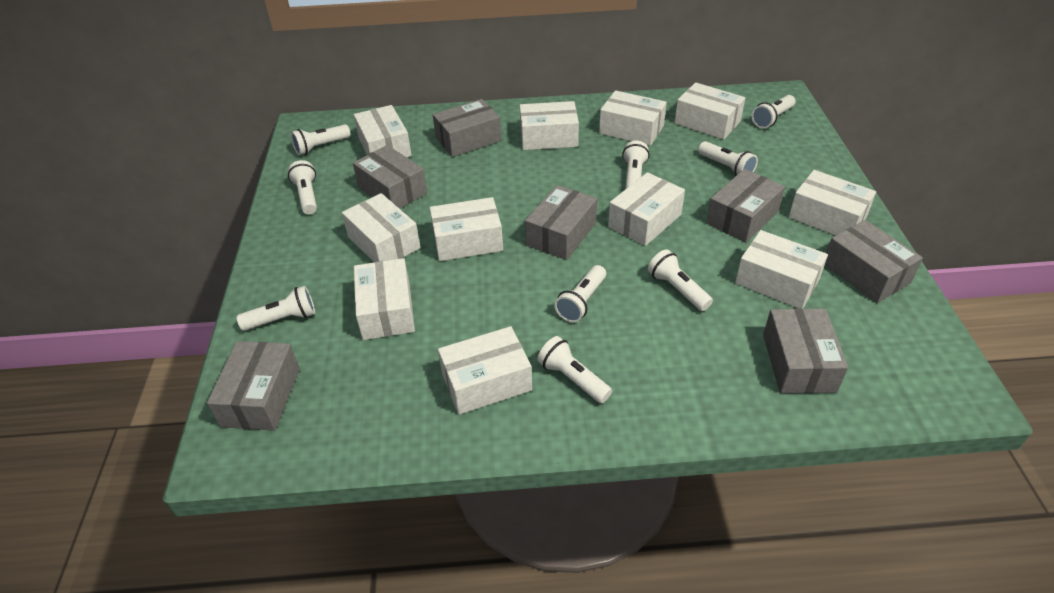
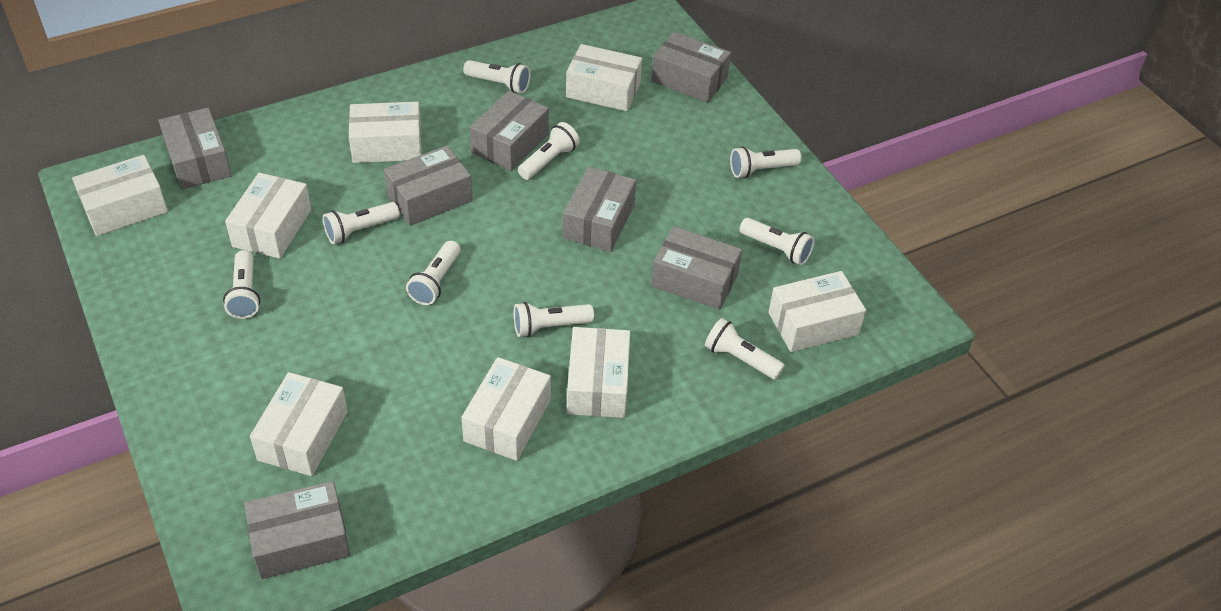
white box: [342,193,420,262] [354,105,412,157] [354,258,415,340] [430,197,503,261] [438,326,532,415] [520,101,579,150] [599,90,667,146] [608,172,685,246] [675,82,745,140] [735,230,828,309] [789,170,876,236] = 11 -> [72,155,168,236] [225,173,311,259] [250,372,348,476] [349,102,422,163] [461,357,551,461] [566,44,642,111] [567,327,630,418] [768,271,866,352] = 8

